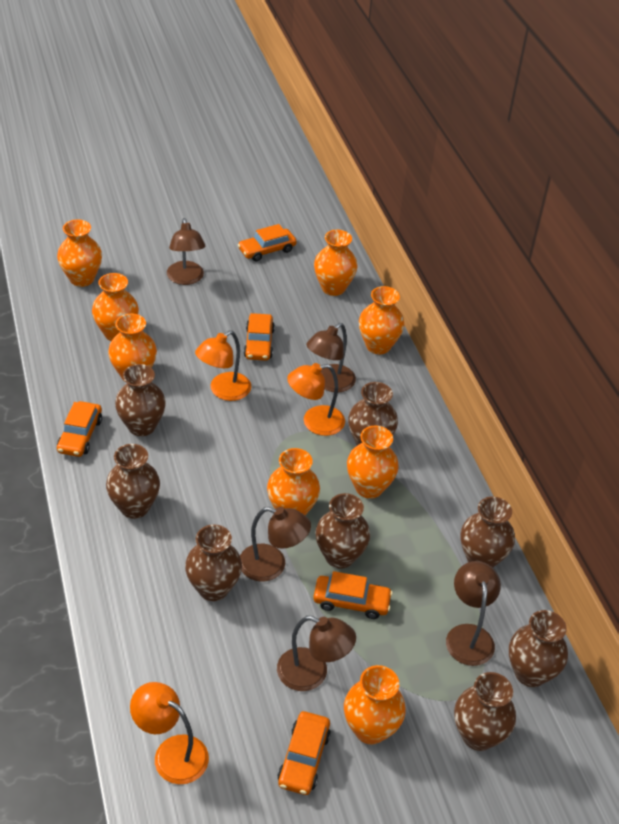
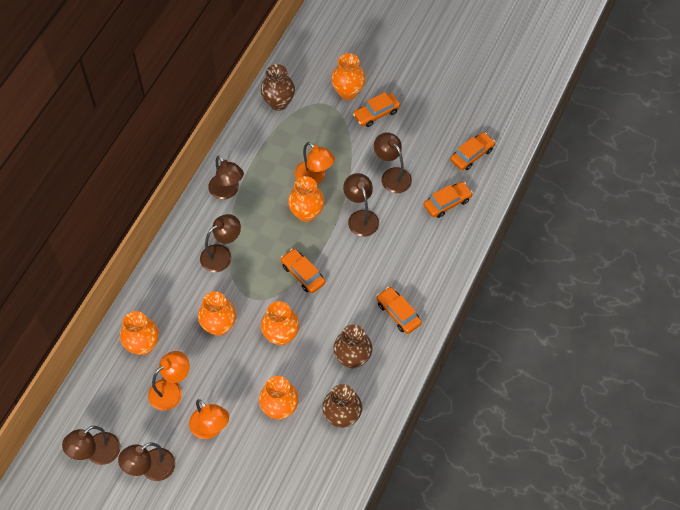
brown lamp: [167,218,205,285] [240,507,311,582] [277,616,356,691] [306,323,356,392] [446,561,501,666] = 5 -> [62,426,120,465] [118,443,175,481] [200,214,241,272] [208,155,244,200] [343,173,379,237] [374,132,412,193] = 6
brown vase: [106,444,160,519] [115,364,166,436] [185,524,242,601] [315,493,370,569] [348,382,398,445] [454,672,516,751] [461,496,515,568] [509,610,568,687] = 8 -> [260,64,295,111] [322,384,362,428] [333,324,373,368] = 3
orange vase: [57,219,102,287] [92,273,139,341] [108,314,157,381] [267,448,320,515] [314,230,358,296] [344,665,406,744] [347,426,399,499] [359,286,405,354] = 8 -> [120,311,159,355] [198,291,236,336] [259,376,299,419] [261,301,299,346] [288,176,324,222] [331,53,366,100] = 6

